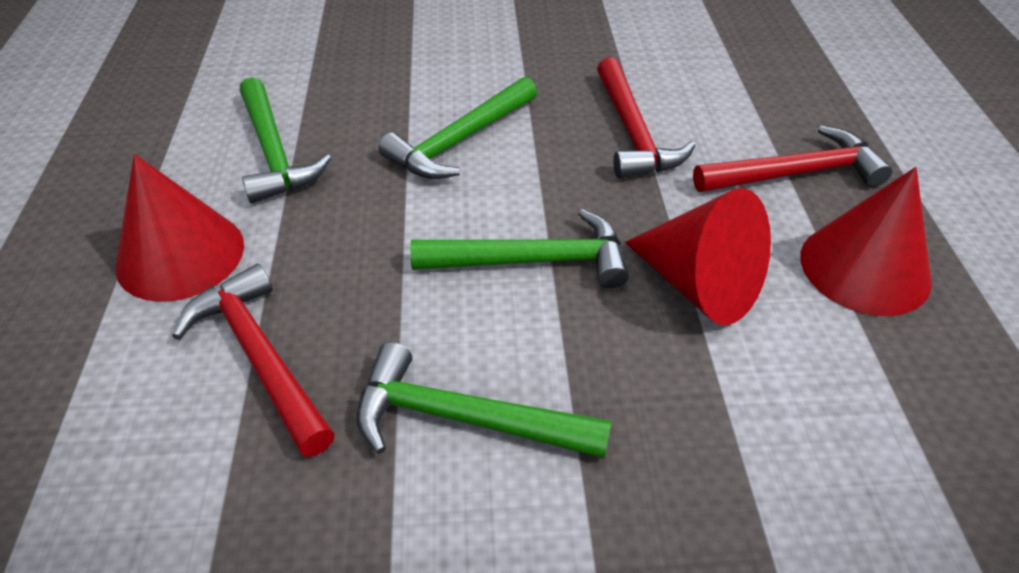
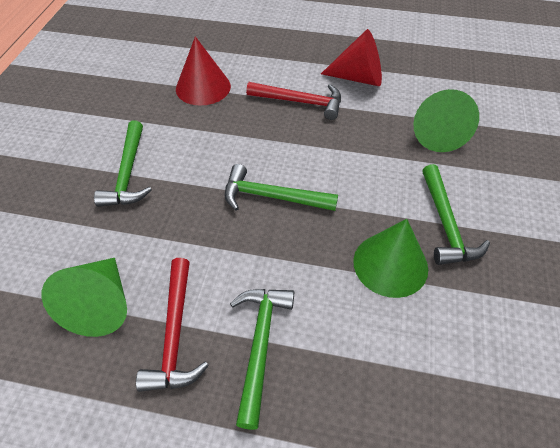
green cone: none = 0 -> [42,258,127,337] [353,219,428,298] [413,89,479,152] = 3
red cone: [116,154,244,302] [625,188,771,325] [800,167,932,316] = 3 -> [176,36,231,106] [321,29,382,86] = 2
red hammer: [172,264,335,457] [597,57,695,178] [693,126,892,192] = 3 -> [136,258,209,392] [246,82,341,120] = 2

